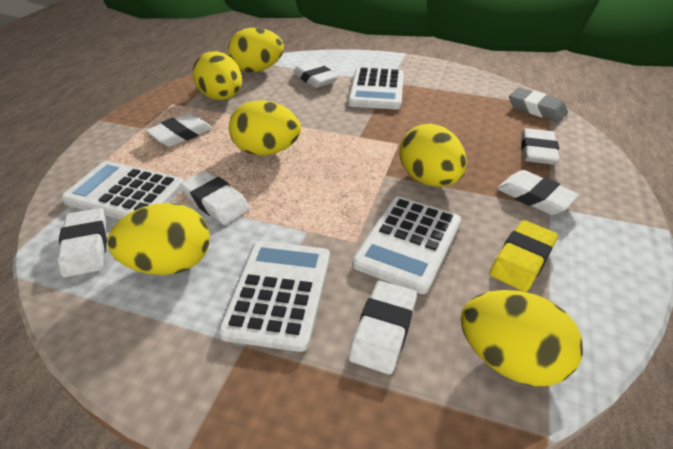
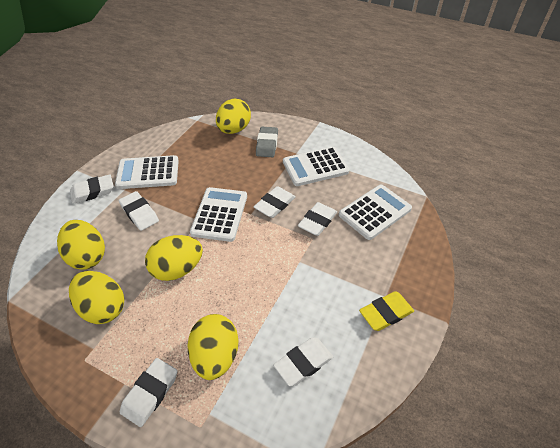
white eraser: [57,208,107,277] [146,113,213,147] [180,170,250,225] [293,62,338,88] [349,281,417,374] [497,170,579,215] [521,128,560,165] = 7 -> [70,174,114,204] [119,191,159,231] [120,358,177,427] [254,186,296,218] [273,337,333,386] [298,202,337,236] = 6
yellow egg: [107,203,210,275] [193,51,242,100] [228,28,284,72] [229,100,301,156] [399,124,467,187] [461,290,583,386] = 6 -> [57,220,105,270] [69,271,124,324] [145,235,203,281] [188,314,238,380] [216,99,251,134] = 5

